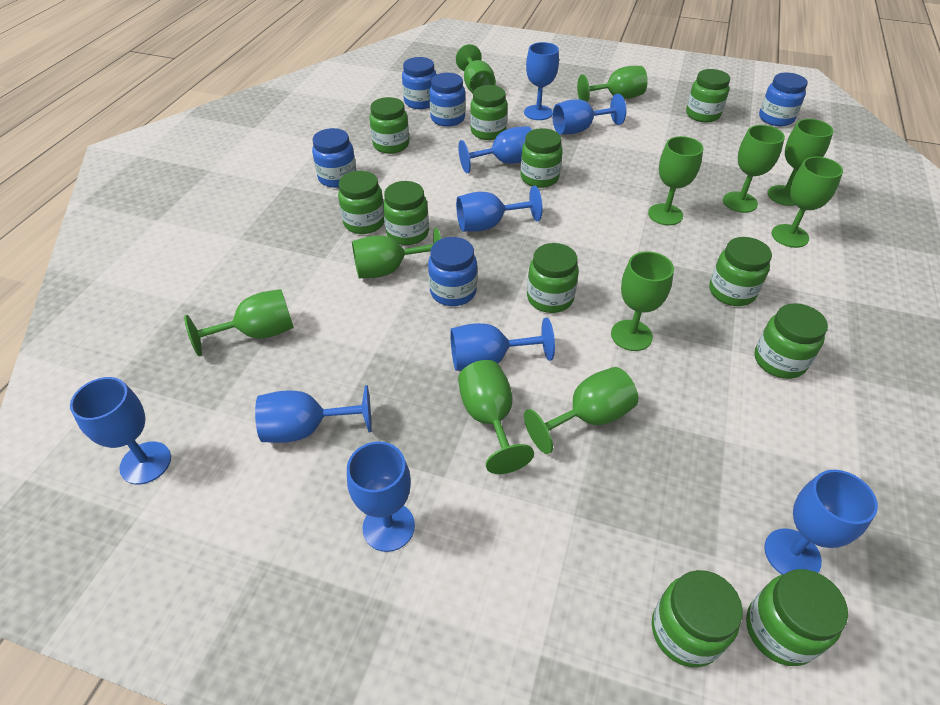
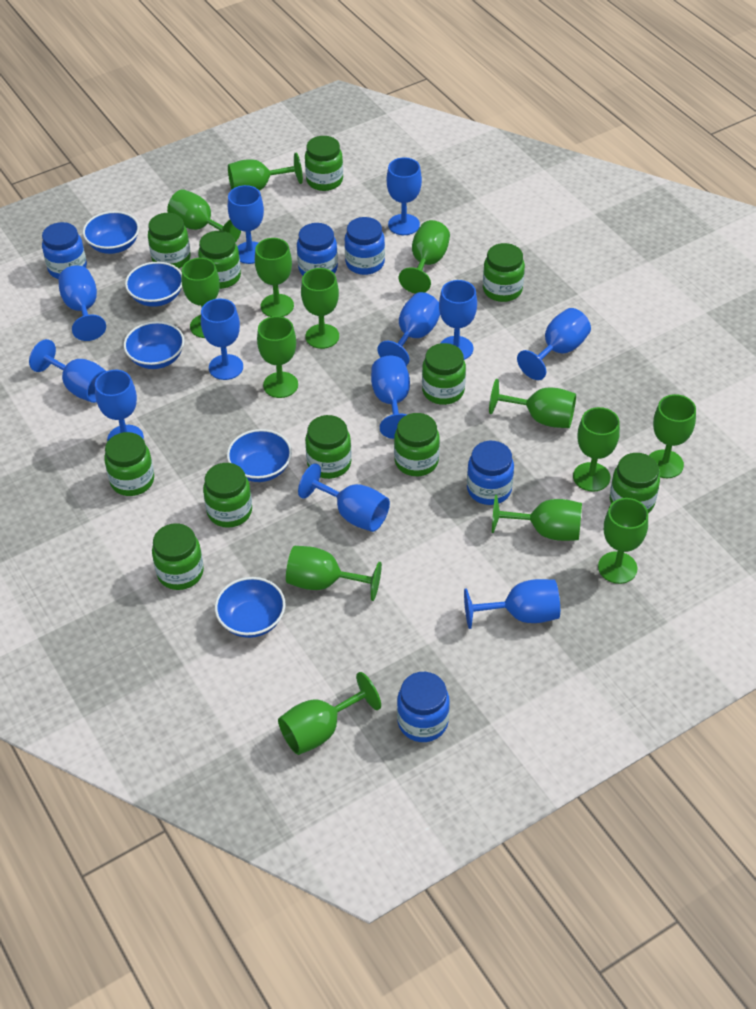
blue bowl: none = 0 -> [83,211,139,254] [124,321,184,369] [125,262,182,307] [215,577,285,638] [227,429,292,482] = 5
blue goblet: [70,377,171,485] [255,385,372,443] [347,441,415,552] [450,318,555,371] [456,186,543,232] [458,126,532,173] [524,42,559,120] [552,94,626,134] [764,470,878,575] = 9 -> [29,339,106,403] [58,265,106,341] [95,370,144,441] [201,298,243,380] [228,185,264,264] [298,463,390,532] [371,356,410,439] [377,292,440,366] [387,157,422,235] [439,280,477,360] [464,579,560,629] [517,308,591,380] = 12
green goblet: [184,289,294,356] [352,228,441,278] [456,44,496,94] [458,360,534,474] [524,367,638,454] [577,66,648,102] [611,252,674,351] [648,136,704,225] [723,125,785,213] [768,119,833,206] [772,157,843,248] = 11 -> [167,189,241,243] [182,258,220,338] [228,152,303,191] [255,238,294,317] [257,316,298,398] [278,672,381,755] [286,546,382,601] [301,268,339,349] [399,220,450,294] [489,379,576,428] [492,495,582,541] [573,407,620,492] [598,498,648,584] [649,394,696,478] = 14

